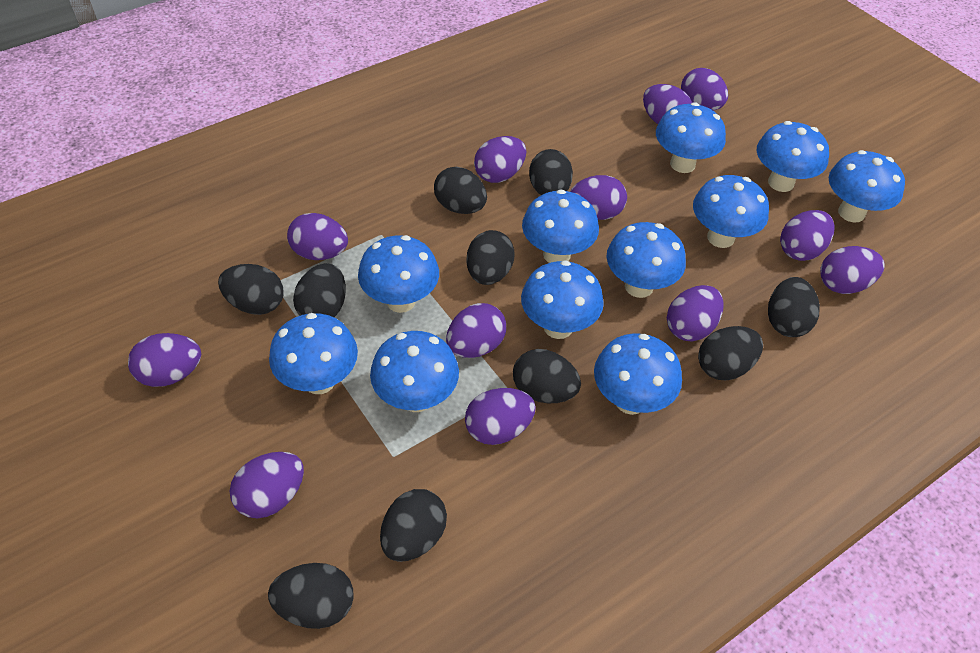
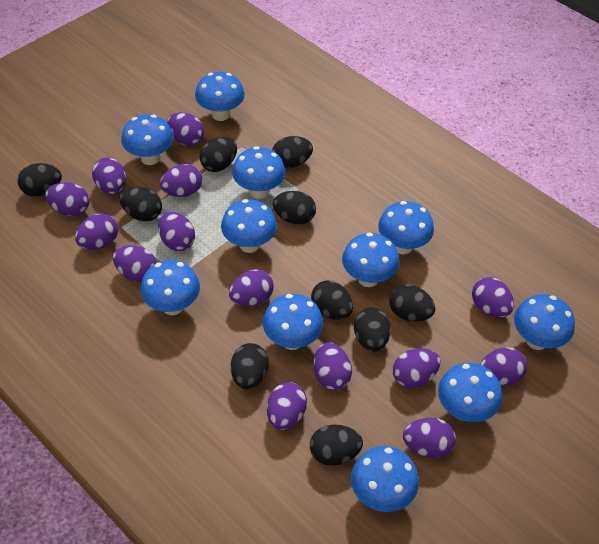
purple egg: [128,333,201,387] [230,452,304,518] [287,213,348,260] [446,303,506,358] [465,388,536,445] [474,136,526,183] [570,175,627,220] [643,84,692,124] [667,285,724,341] [681,68,728,111] [780,210,835,261] [820,246,885,294] = 12 -> [45,182,89,216] [75,213,118,250] [92,158,126,194] [113,245,157,282] [158,212,195,251] [160,164,202,197] [167,112,205,146] [229,269,274,306] [267,382,307,430] [313,343,352,390] [393,348,440,388] [403,418,456,458] [472,277,514,317] [480,347,528,385] = 14

